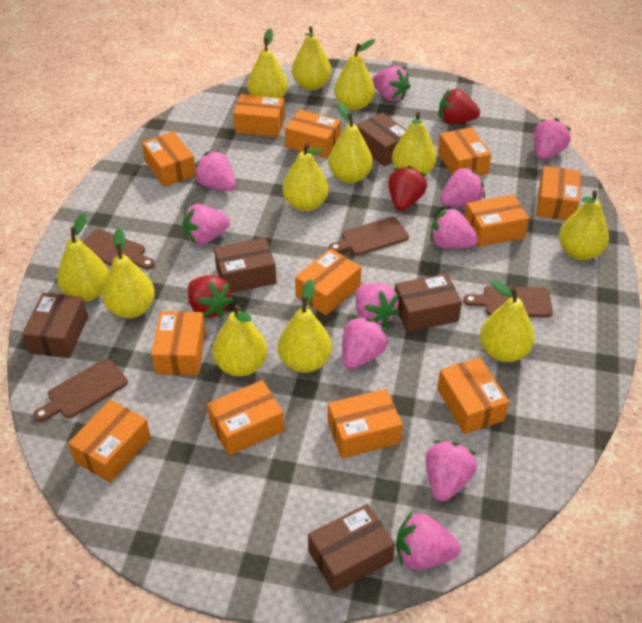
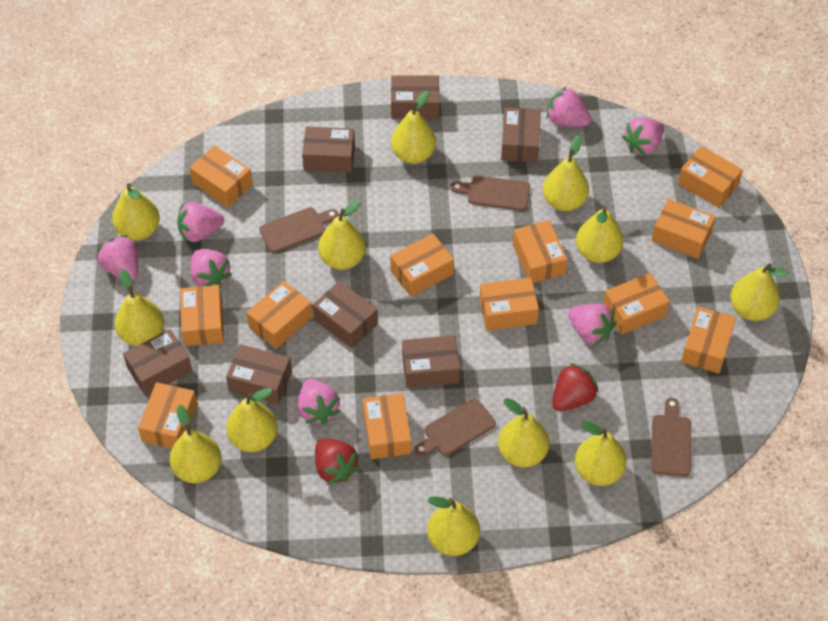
brown box: [22,293,88,358] [214,238,276,293] [308,504,395,593] [356,113,406,167] [395,273,462,332] = 5 -> [123,329,192,396] [226,344,292,404] [302,126,355,173] [313,281,378,348] [391,75,439,119] [402,335,460,388] [501,107,541,163] = 7
pink strawberry: [183,204,230,245] [194,150,235,191] [342,317,388,369] [356,283,400,327] [372,66,411,101] [396,512,461,570] [425,440,477,502] [431,207,478,249] [440,167,485,207] [534,118,571,159] = 10 -> [97,235,138,281] [177,202,224,242] [190,249,232,287] [298,379,340,425] [547,87,591,127] [568,304,615,346] [622,117,664,156] = 7
red strawberry: [188,275,233,318] [388,166,427,211] [439,89,480,125] = 3 -> [315,438,360,485] [552,363,599,411] = 2

